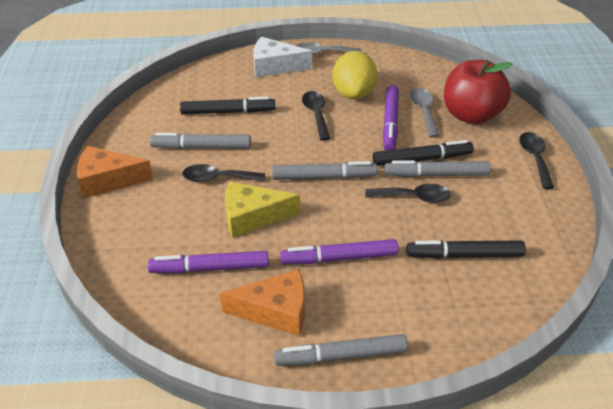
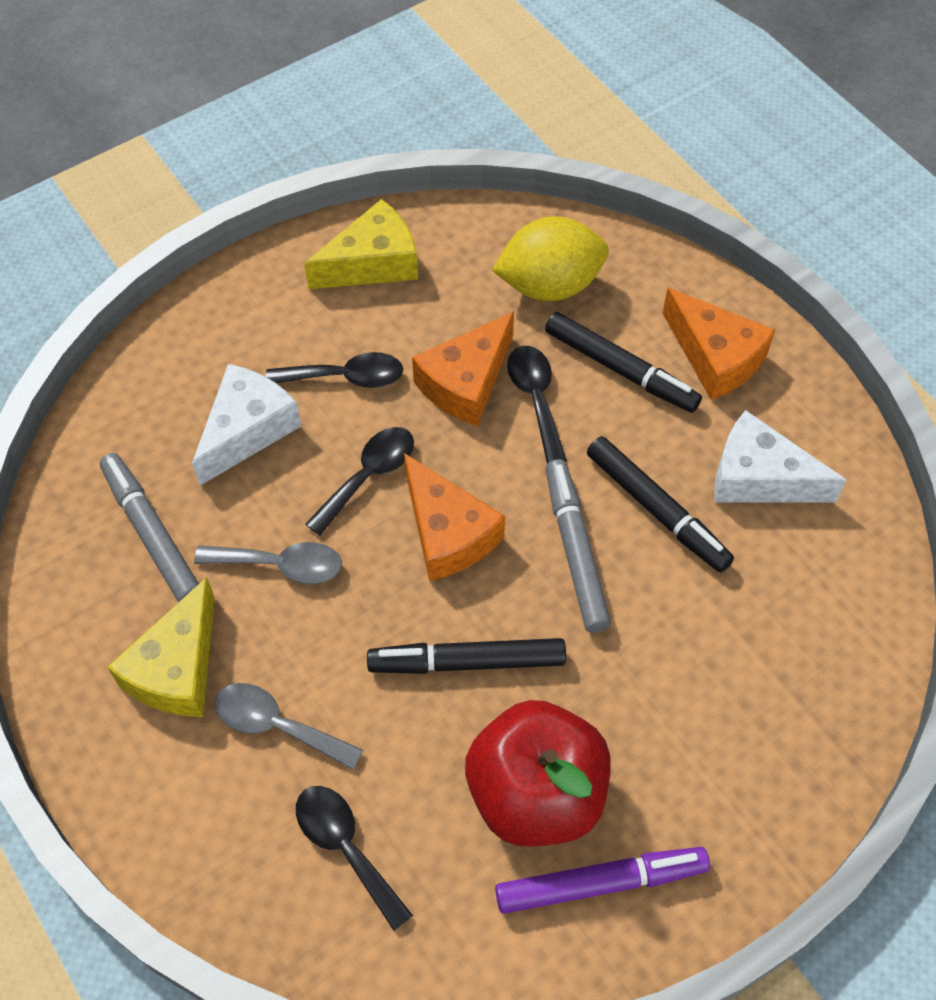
grey marker: [150,133,251,149] [272,161,378,180] [274,334,408,366] [384,160,490,177] = 4 -> [100,453,199,602] [546,459,611,633] = 2
orange cheese: [77,146,153,198] [220,269,305,336] = 2 -> [404,453,505,581] [412,311,514,426] [663,288,775,400] = 3
purple marker: [148,251,269,273] [280,239,399,264] [383,85,399,151] = 3 -> [495,847,710,914] = 1
white cheese: [253,37,312,78] = 1 -> [192,364,301,486] [714,410,847,502] = 2
yellow cheese: [225,181,300,238] = 1 -> [107,577,215,717] [304,199,418,289] = 2

